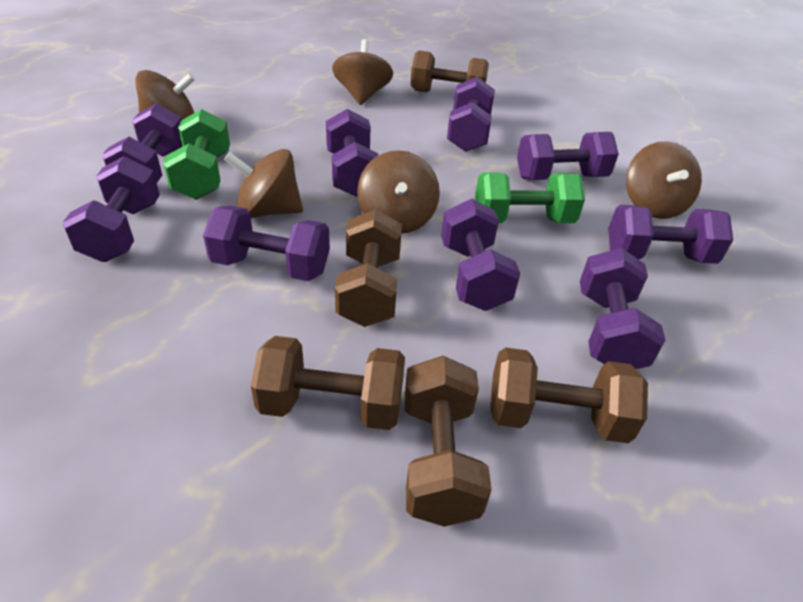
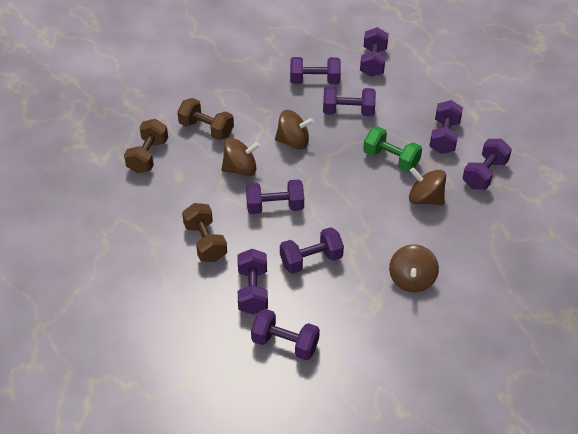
brown dumbbell: [251,336,405,430] [335,209,402,327] [405,356,492,527] [410,51,488,92] [490,347,648,443] = 5 -> [124,119,168,173] [177,98,234,140] [182,203,227,262] = 3
brown spinning top: [135,70,195,120] [224,149,303,218] [332,39,393,105] [357,150,440,234] [626,141,702,219] = 5 -> [221,138,260,176] [275,110,314,150] [389,244,439,292] [409,167,446,206] = 4
green dumbbell: [163,109,230,200] [475,172,585,223] = 2 -> [363,127,422,172] = 1

